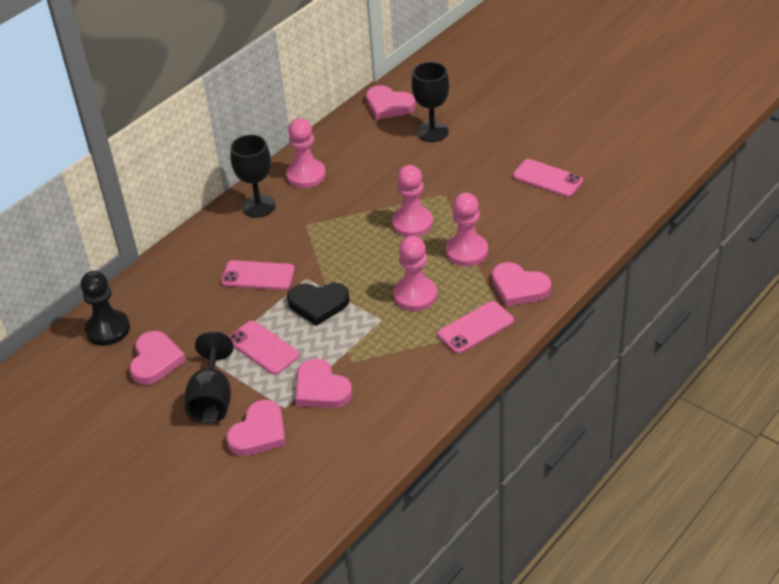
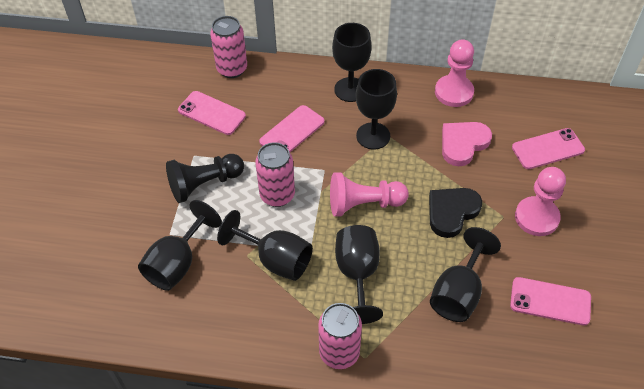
black goblet: [185,332,234,424] [230,135,276,218] [412,62,449,142] = 3 -> [138,200,222,291] [217,210,313,281] [332,23,372,102] [335,225,383,324] [356,69,397,149] [430,227,501,322] = 6
pink can: none = 0 -> [210,16,247,78] [255,142,295,207] [318,303,362,369] = 3
pink heart: [129,331,186,385] [226,400,286,456] [296,358,353,408] [366,85,416,120] [492,262,551,306] = 5 -> [442,122,492,166] = 1
pink pawn: [286,118,326,188] [392,165,433,237] [393,236,437,311] [446,193,488,266] = 4 -> [330,173,409,216] [435,39,474,107] [515,167,566,236] = 3

